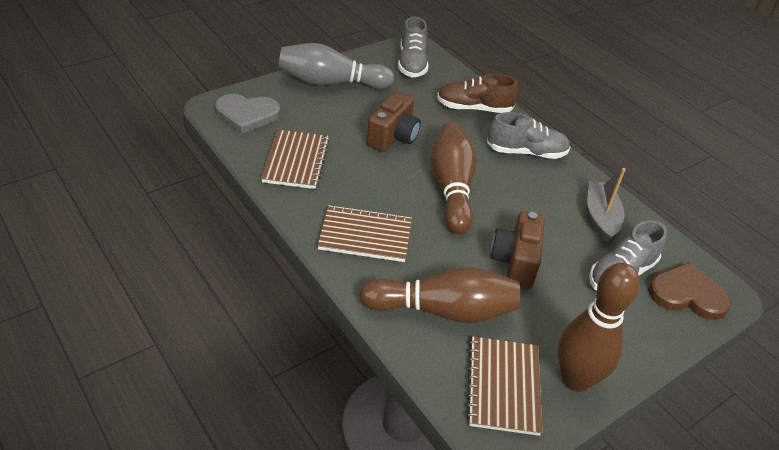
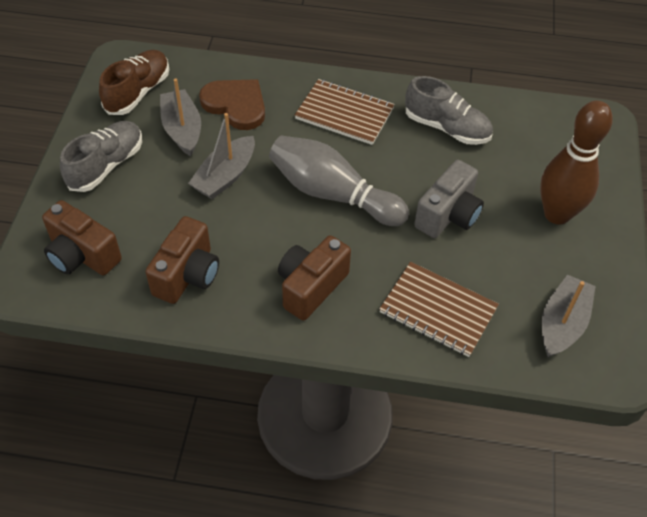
brown bowling pin: [359,267,520,323] [430,122,477,234] [558,263,640,392] = 3 -> [540,100,613,225] = 1
brown camera: [367,92,421,152] [490,211,545,289] = 2 -> [42,200,122,275] [145,216,219,304] [278,235,351,321] = 3
brown notebook: [261,130,330,189] [317,205,412,262] [466,336,543,436] = 3 -> [295,79,395,145] [379,262,499,357] = 2
grey boat: [587,168,626,243] = 1 -> [160,79,201,156] [188,113,255,199] [542,275,596,357] = 3
grey camera: none = 0 -> [414,160,484,238] = 1
grey heart: [215,94,280,134] = 1 -> none = 0
grey shoe: [398,17,428,77] [487,112,570,159] [589,220,667,290] = 3 -> [60,121,142,192] [405,76,493,145] = 2

